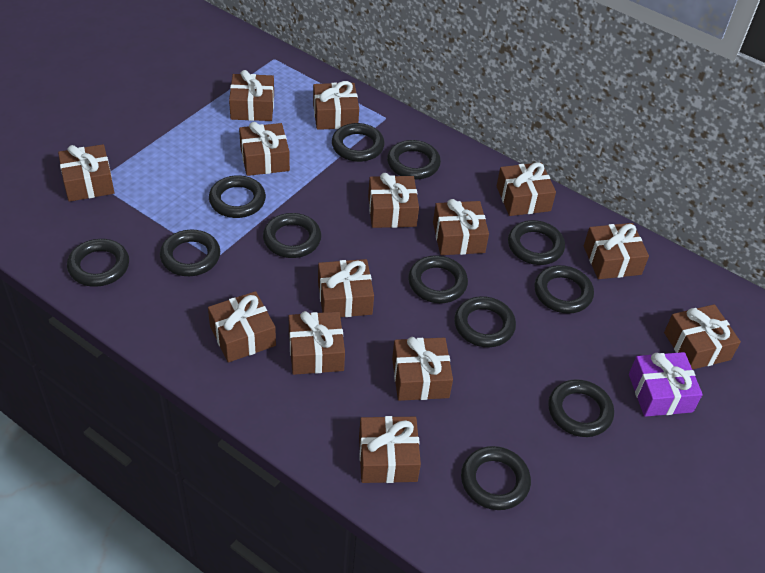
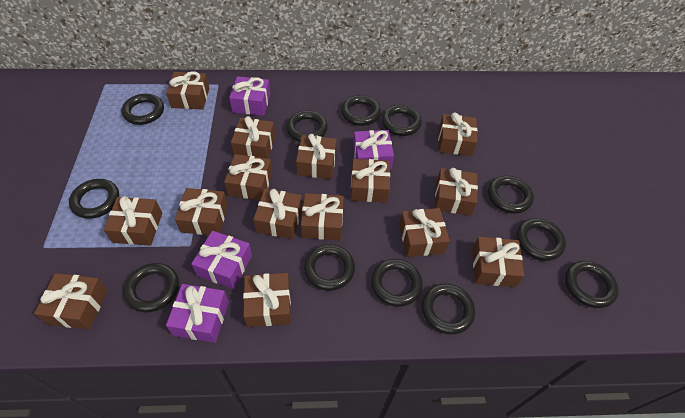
brown gift: [58,144,114,202] [208,291,276,362] [229,70,274,121] [239,122,290,176] [289,311,345,375] [313,81,359,130] [318,259,374,317] [359,416,421,483] [368,173,419,228] [392,337,453,401] [433,199,489,255] [497,162,556,216] [584,223,649,279] [664,304,741,370] = 14 -> [34,273,107,330] [103,196,162,246] [166,72,209,110] [175,188,228,235] [224,154,272,200] [231,116,275,159] [243,273,291,327] [253,188,302,239] [296,134,337,179] [301,193,344,240] [351,159,390,203] [399,208,450,257] [435,168,478,216] [438,112,477,156] [472,237,524,287] = 15
purple gift: [629,352,703,417] = 1 -> [166,284,229,343] [191,231,252,289] [229,76,270,116] [353,130,394,170] = 4

